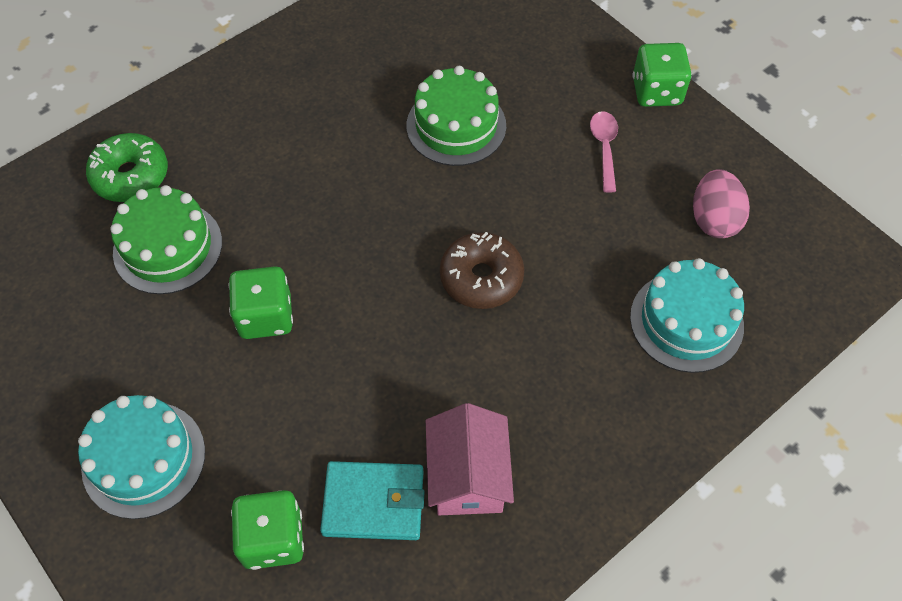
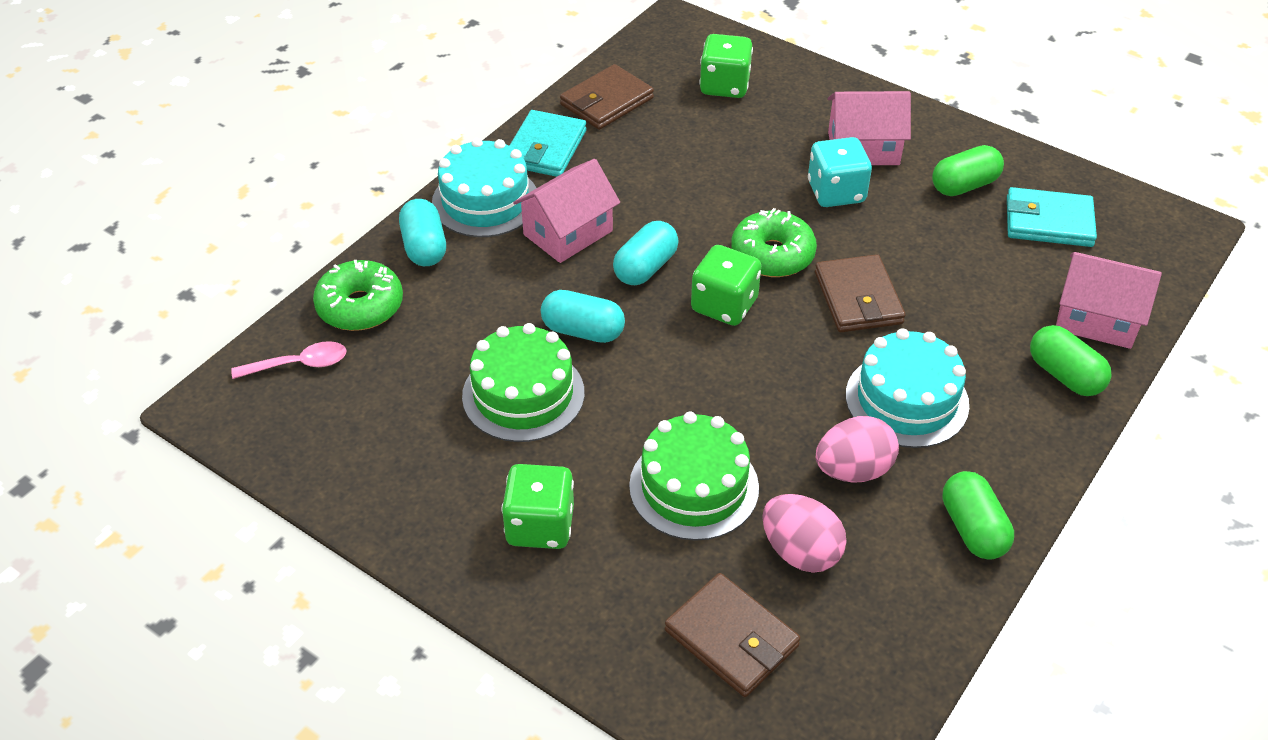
brown donut: [440,232,524,309] = 1 -> none = 0
brown wallet: none = 0 -> [560,64,654,130] [665,573,800,697] [815,254,906,332] = 3
green capsule: none = 0 -> [932,145,1004,196] [942,471,1014,560] [1030,325,1112,396] = 3
green donut: [86,133,168,202] = 1 -> [313,260,403,331] [731,208,817,277] = 2
pink egg: [693,169,750,238] = 1 -> [762,494,847,573] [816,416,899,483] = 2
pink house: [426,403,514,515] = 1 -> [513,159,620,263] [828,91,911,165] [1056,252,1162,349] = 3
turquoise capsule: none = 0 -> [399,199,446,266] [541,290,625,343] [613,221,679,285] = 3
turquoise dice: none = 0 -> [808,137,872,207] = 1
turquoise wallet: [320,461,425,540] = 1 -> [509,110,587,177] [1007,187,1097,247] = 2

